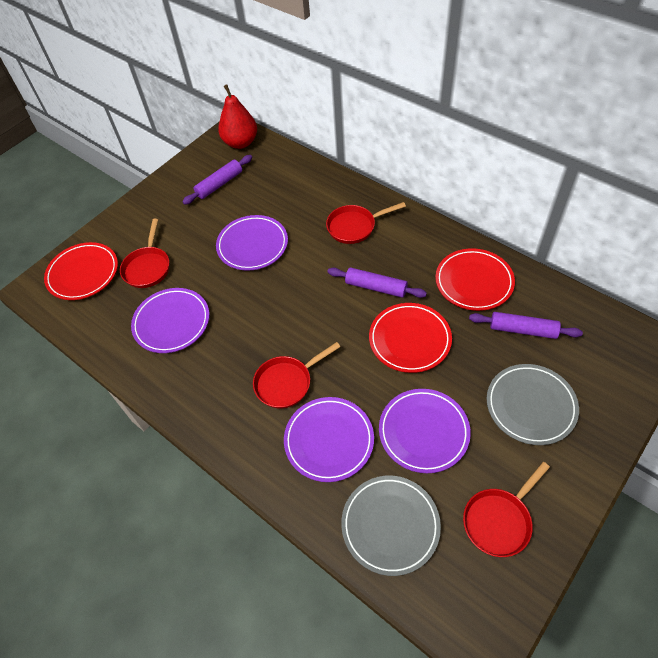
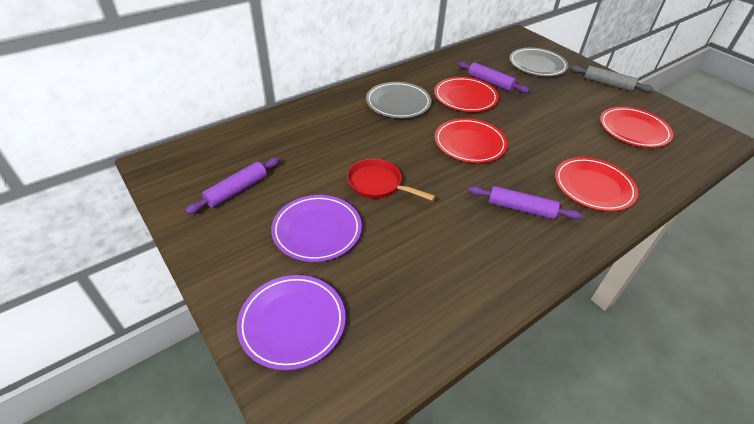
grey rolling pin: none = 0 -> [570,65,654,92] = 1
purple plate: [131,288,209,353] [216,215,288,271] [284,397,374,482] [379,389,471,473] = 4 -> [237,275,345,370] [271,195,362,262] = 2
red pan: [120,219,169,288] [253,342,340,409] [326,202,406,244] [463,462,550,557] = 4 -> [347,159,435,201] = 1
red pear: [218,84,257,149] = 1 -> none = 0
red plate: [44,242,118,300] [369,303,452,373] [435,249,515,311] = 3 -> [434,77,499,112] [435,118,508,163] [555,157,638,211] [600,107,673,148] = 4

